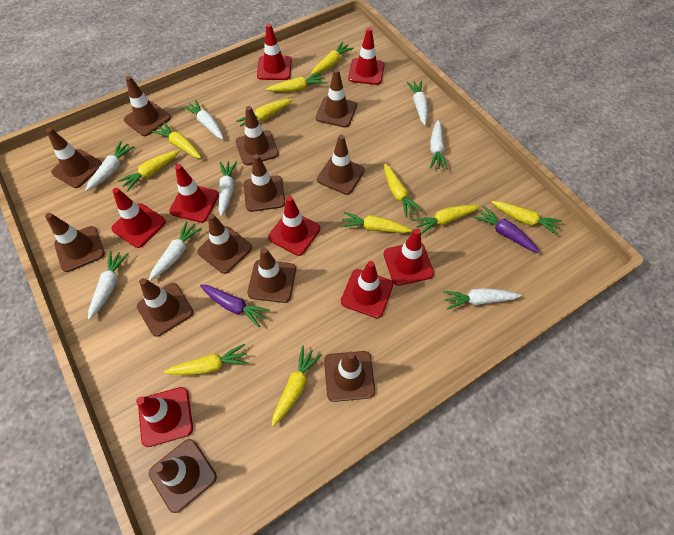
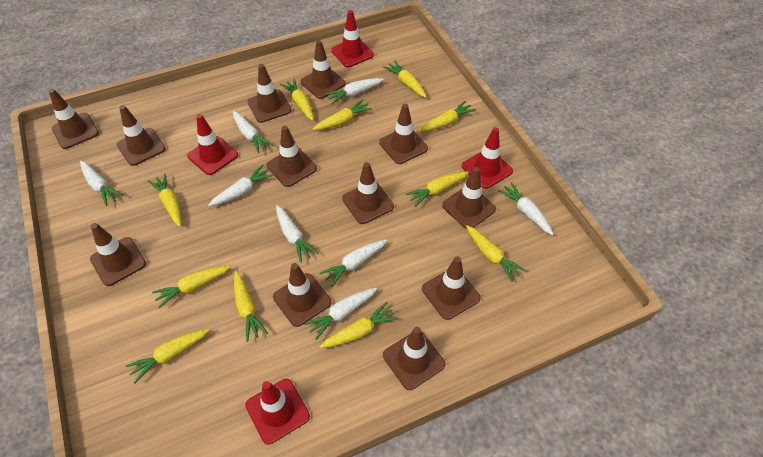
purple carrot: [200,285,270,327] [473,206,540,253] = 2 -> none = 0
red traffic cone: [111,188,166,248] [136,387,193,447] [169,164,219,223] [257,24,292,80] [268,196,320,256] [341,261,393,318] [348,28,385,85] [383,229,434,286] = 8 -> [187,114,238,175] [245,379,310,444] [331,10,374,67] [462,127,513,189] = 4

